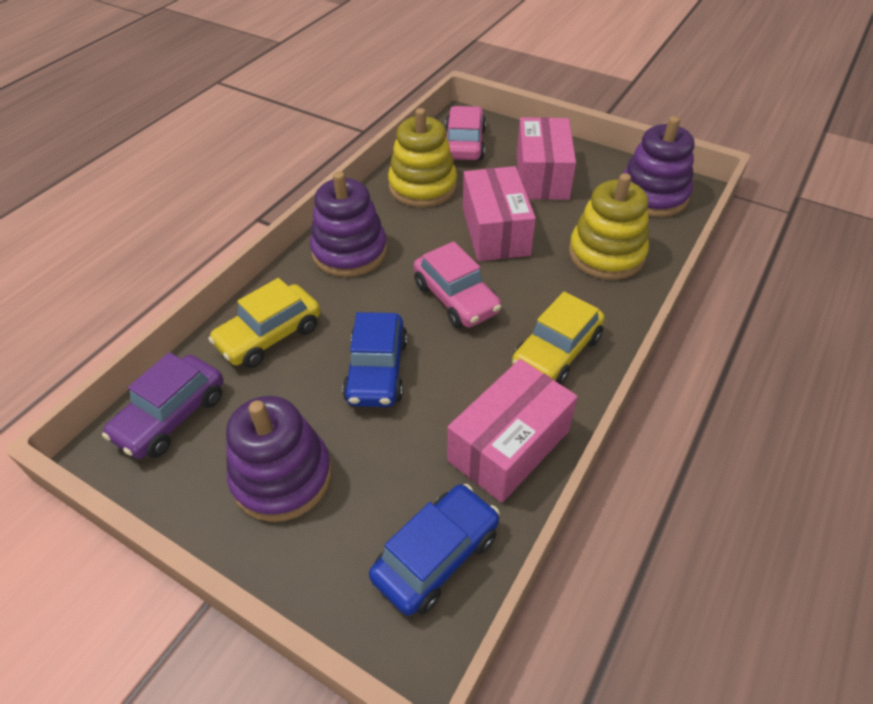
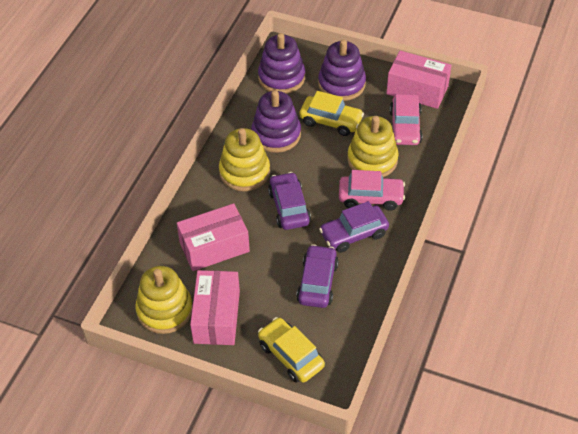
blue car: [342,312,408,407] [369,484,500,616] = 2 -> none = 0
purple car: [102,352,223,459] = 1 -> [268,172,311,230] [296,244,339,308] [319,201,389,253] = 3
yellow stacking toy: [388,108,457,207] [569,173,649,280] = 2 -> [135,266,193,334] [219,128,270,191] [347,116,399,177] = 3

